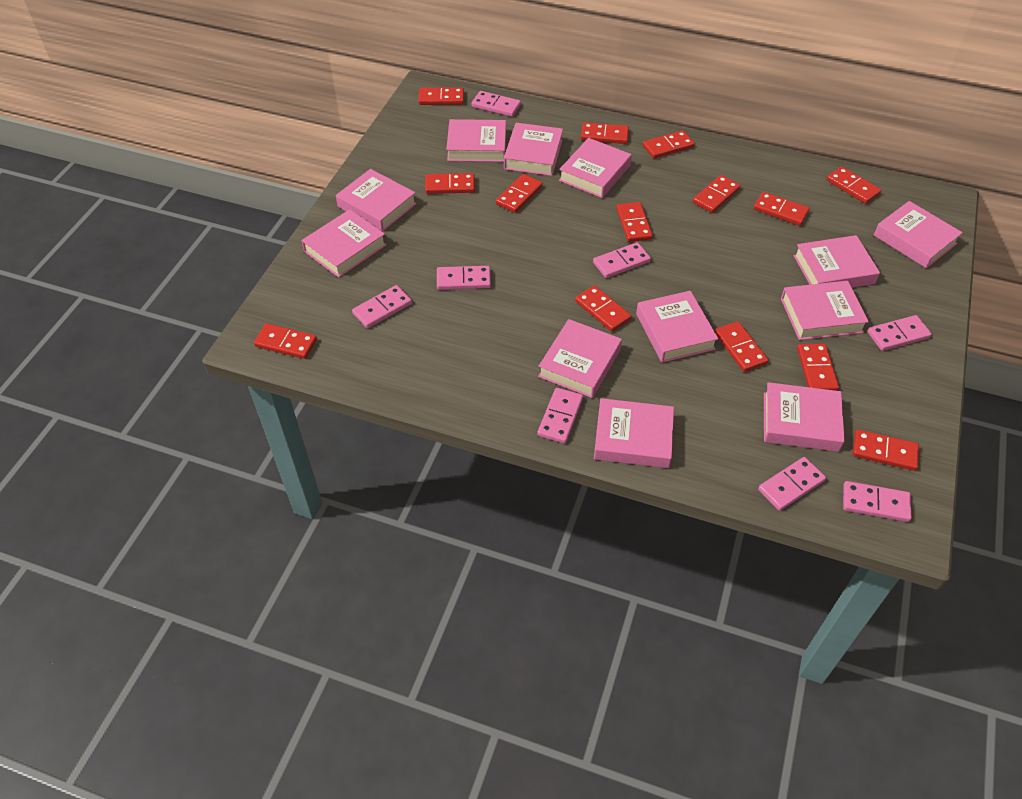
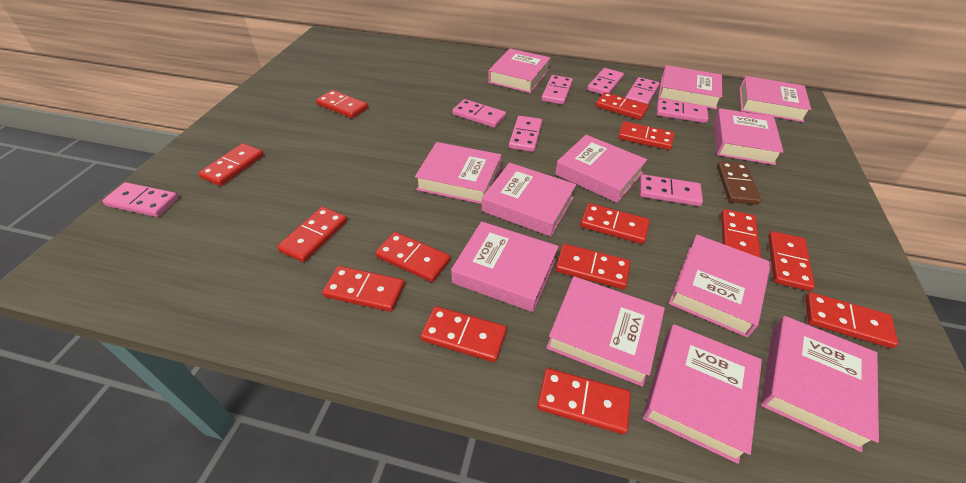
brown domino: none = 0 -> [717,161,761,205] = 1

